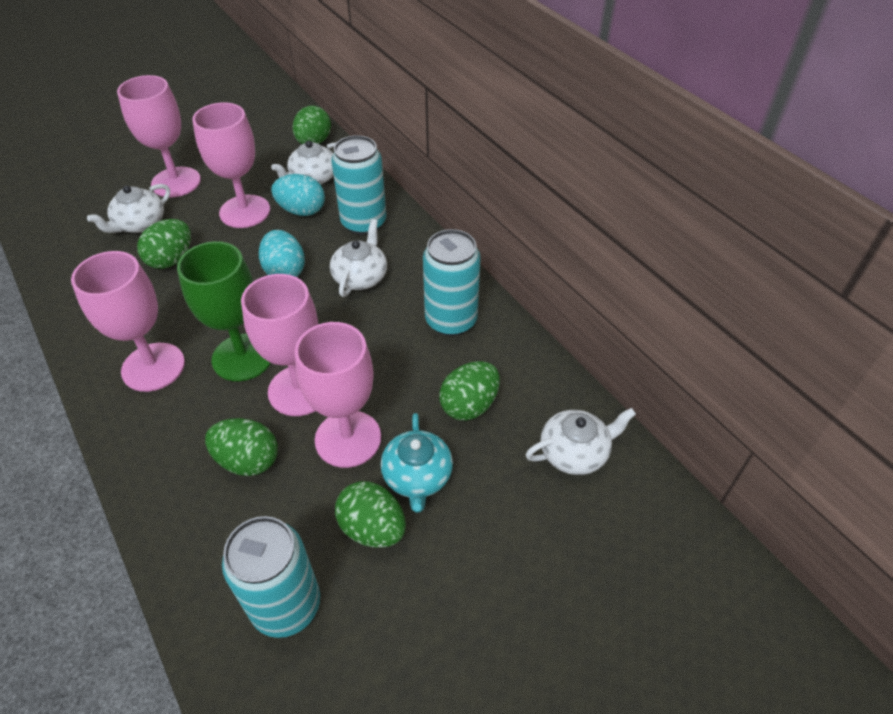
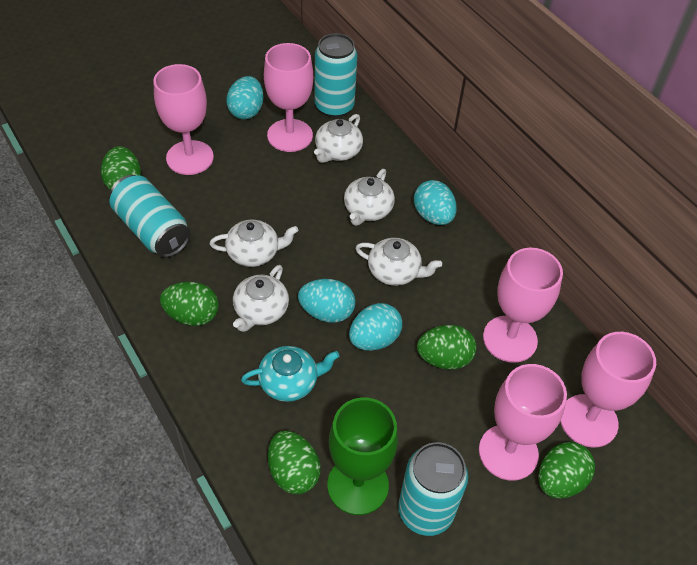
turquoise egg: [259,230,305,277] [271,174,325,216] = 2 -> [226,76,264,119] [298,279,355,323] [349,303,402,351] [414,180,457,225] = 4
white teapot: [87,184,170,233] [271,140,336,185] [330,219,387,297] [526,408,636,475] = 4 -> [210,220,299,267] [233,265,289,332] [314,114,363,163] [344,169,395,226] [355,238,442,286] = 5

